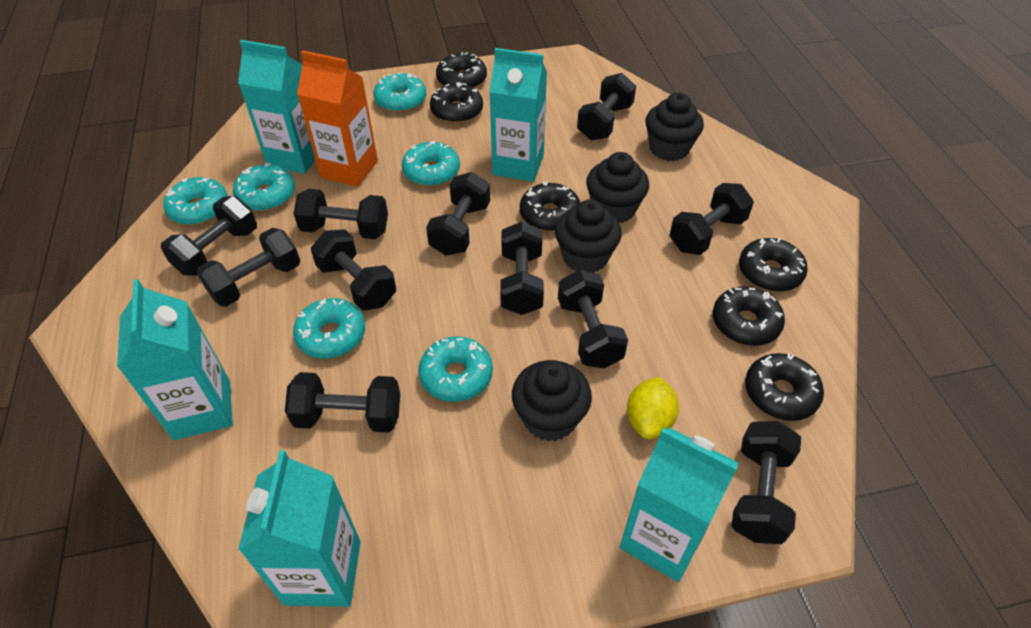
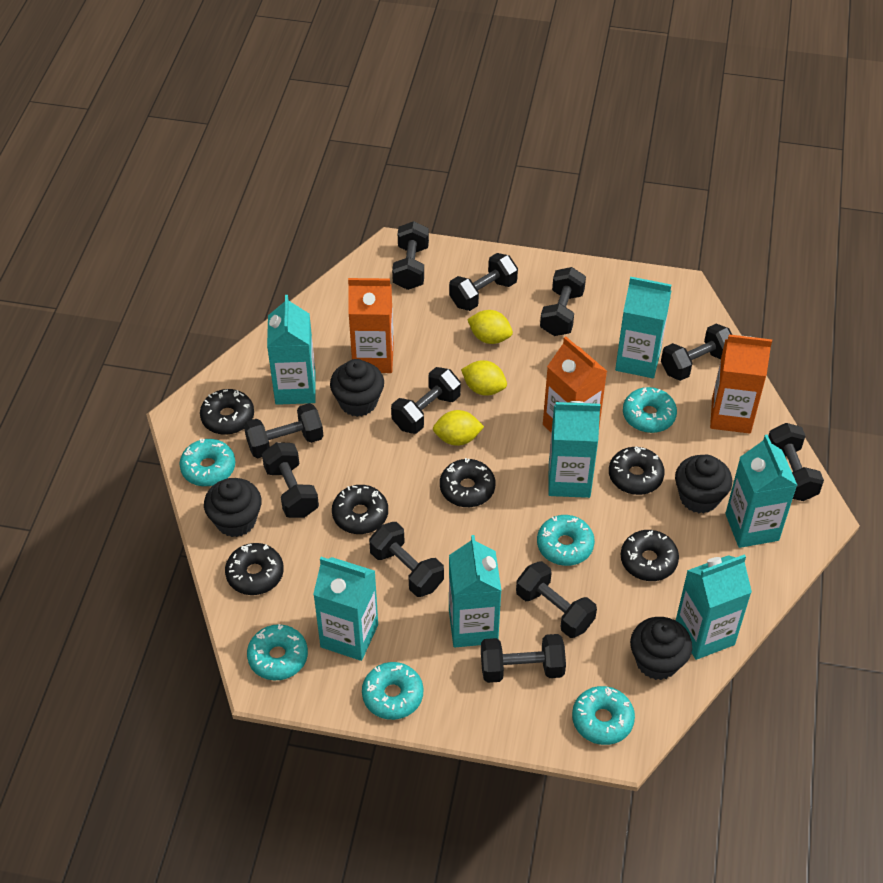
orange carton: [297,50,378,187] = 1 -> [348,278,394,373] [543,336,607,433] [710,334,772,434] = 3
turquoise carton: [117,279,233,440] [238,40,315,174] [238,450,361,607] [489,48,547,182] [620,428,738,582] = 5 -> [267,295,316,405] [313,557,378,661] [449,535,502,647] [548,401,601,498] [615,277,671,378] [676,554,752,660] [725,434,797,548] = 7
yellow lemon: [627,377,679,439] = 1 -> [433,410,484,446] [461,360,507,396] [467,310,513,344] = 3

